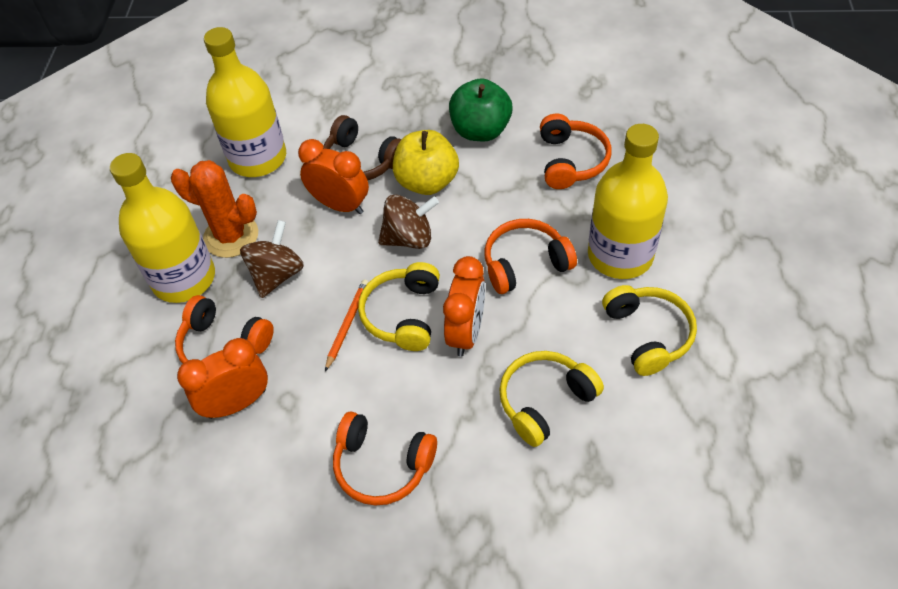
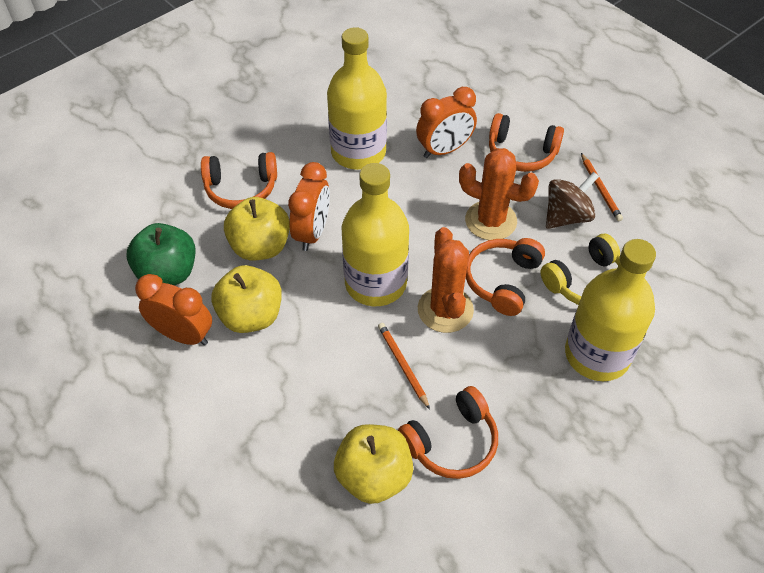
brown headphones: [323,115,401,180] = 1 -> none = 0
brown spinning top: [240,220,304,298] [378,195,439,249] = 2 -> [546,172,599,229] = 1
orange cactus: [171,160,258,258] = 1 -> [418,227,474,333] [459,148,539,240] = 2
orange pencil: [325,280,369,371] = 1 -> [378,323,430,409] [581,153,623,221] = 2
yellow apple: [393,130,459,195] = 1 -> [212,265,282,333] [224,197,290,260] [334,424,413,504] = 3
yellow headphones: [358,262,440,351] [499,351,604,447] [602,285,697,376] = 3 -> [540,234,620,305] = 1

